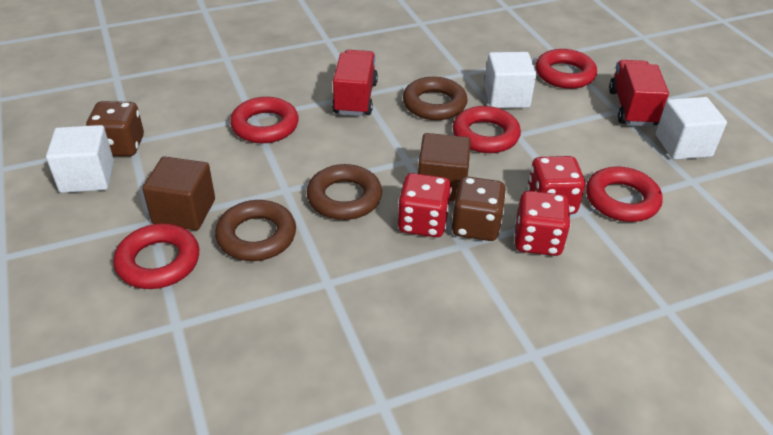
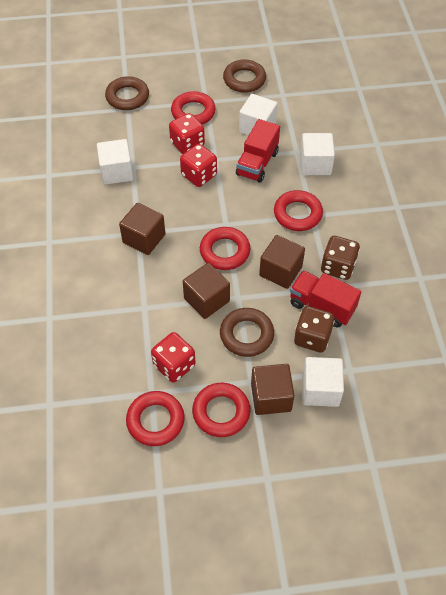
brown cube: [142,156,215,230] [418,133,471,201] = 2 -> [119,203,166,255] [183,263,230,319] [251,364,295,415] [259,235,305,289] = 4
white cube: [46,125,114,193] [484,52,536,108] [656,97,727,160] = 3 -> [97,139,133,185] [239,94,278,136] [300,133,335,175] [302,357,344,407] = 4

